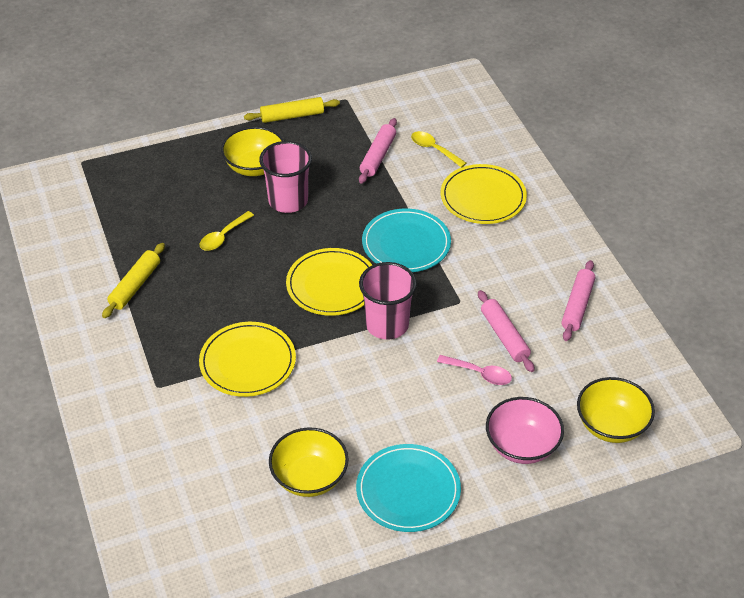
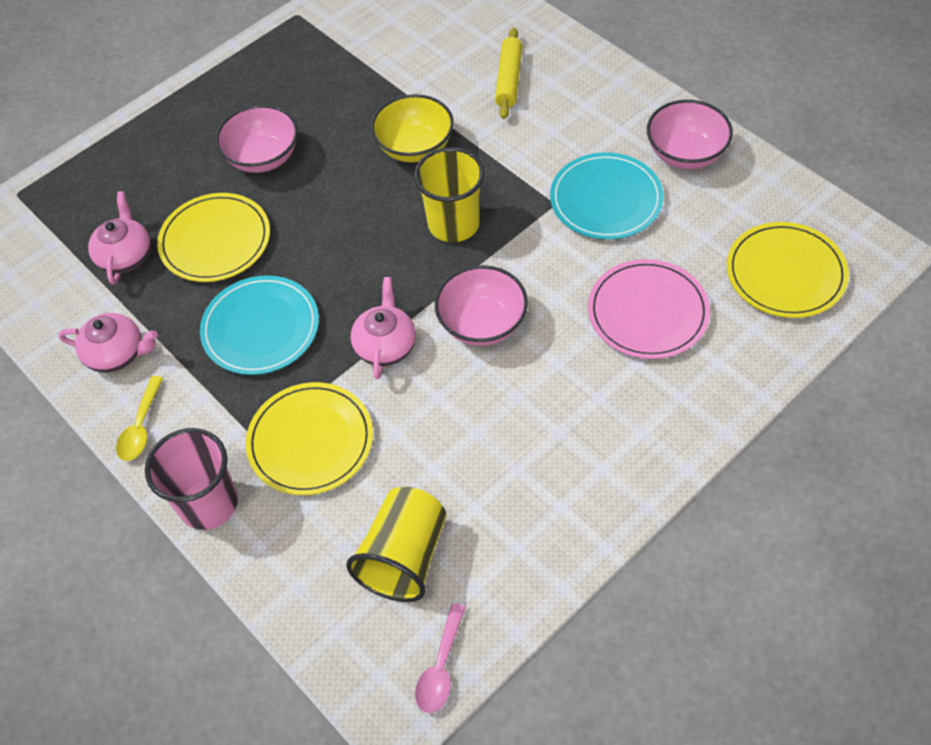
pink bowl: [486,397,564,464] = 1 -> [215,105,298,173] [435,265,528,346] [647,100,733,169] = 3
pink cup: [259,141,312,213] [359,262,417,340] = 2 -> [145,428,238,530] = 1
pink plate: none = 0 -> [588,259,710,359] = 1
pink rolling pin: [359,118,397,184] [478,290,534,372] [561,260,595,341] = 3 -> none = 0
pink teapot: none = 0 -> [59,313,158,373] [88,191,151,284] [351,277,416,379] = 3
yellow bowl: [221,127,284,176] [269,427,349,497] [577,377,655,443] = 3 -> [371,94,454,162] = 1
yellow cup: none = 0 -> [346,487,447,602] [414,147,485,242] = 2
yellow rolling pin: [102,243,165,318] [244,97,340,123] = 2 -> [495,28,522,119] = 1
yellow spoon: [199,211,254,251] [411,131,466,168] = 2 -> [116,376,163,461] = 1

